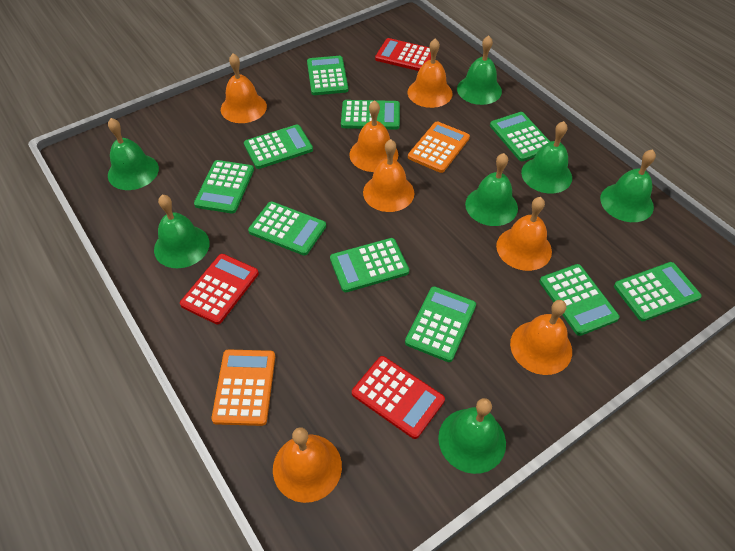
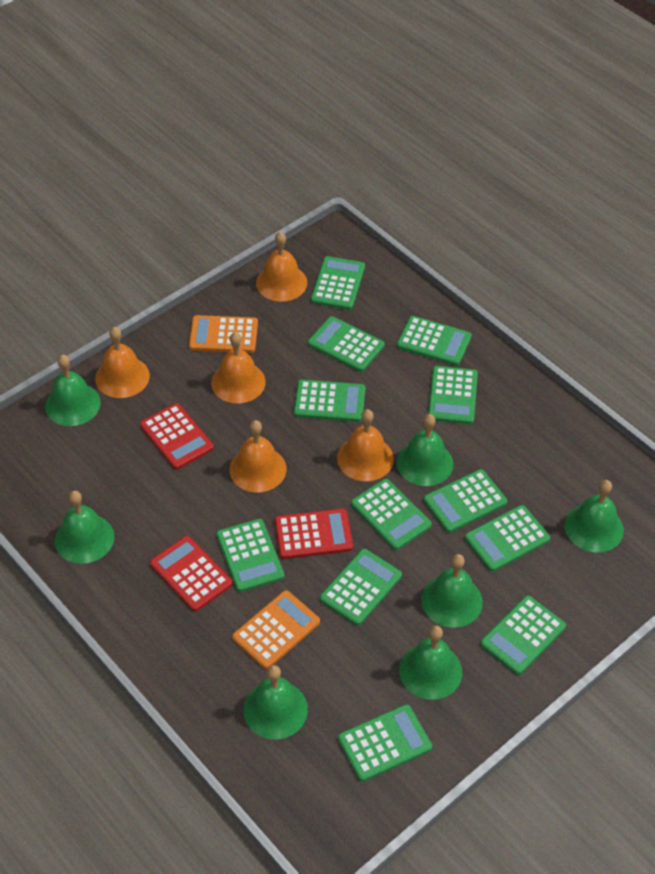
green calculator: [194,160,254,214] [244,125,313,169] [248,202,326,256] [307,56,348,95] [330,238,409,292] [341,100,400,130] [405,286,476,362] [490,112,550,161] [540,264,620,336] [614,262,701,321] = 10 -> [216,519,284,592] [294,379,366,422] [308,316,385,372] [311,256,365,310] [320,549,402,626] [338,704,432,782] [351,479,432,550] [397,316,472,366] [423,469,507,533] [428,366,478,424] [465,505,550,572] [480,596,566,675] = 12
orange bell: [221,54,267,123] [273,427,342,503] [349,100,398,172] [363,139,414,212] [408,38,452,108] [496,197,552,271] [510,300,572,375] = 7 -> [95,327,150,398] [211,332,266,403] [229,420,286,492] [256,232,307,302] [337,409,394,481] = 5

